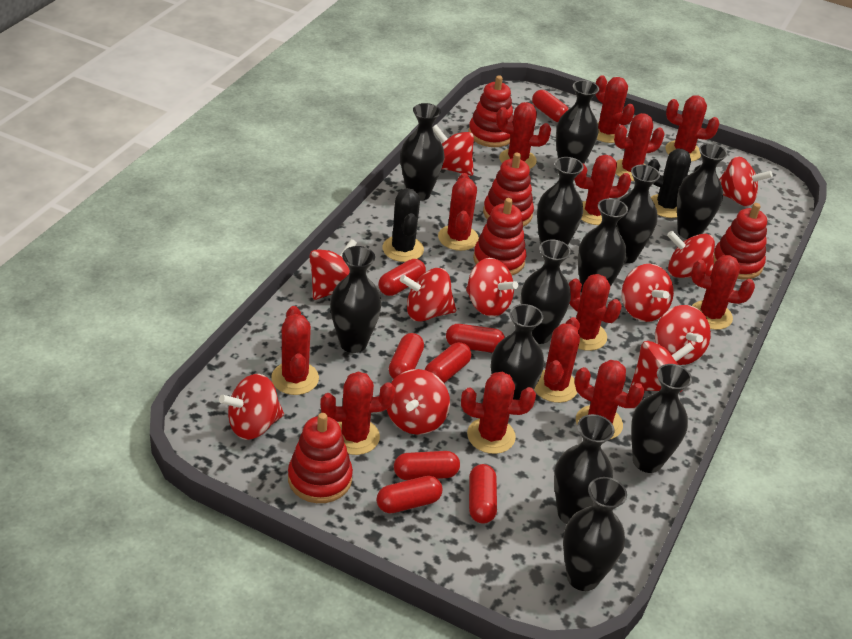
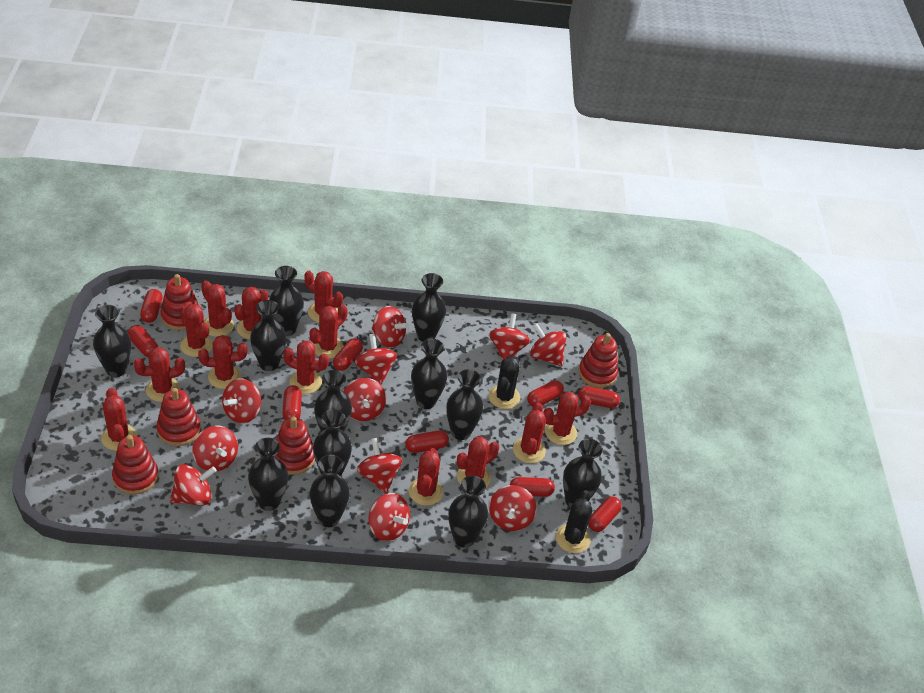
red capsule: [377,476,443,513] [378,259,426,296] [389,333,424,379] [394,451,460,480] [425,342,471,383] [446,324,505,353] [469,464,497,524] [532,90,569,122] = 8 -> [128,325,158,357] [140,289,162,323] [283,385,302,420] [333,338,363,371] [405,430,449,453] [510,477,555,497] [527,380,564,407] [578,386,620,408] [588,497,622,532] = 9

